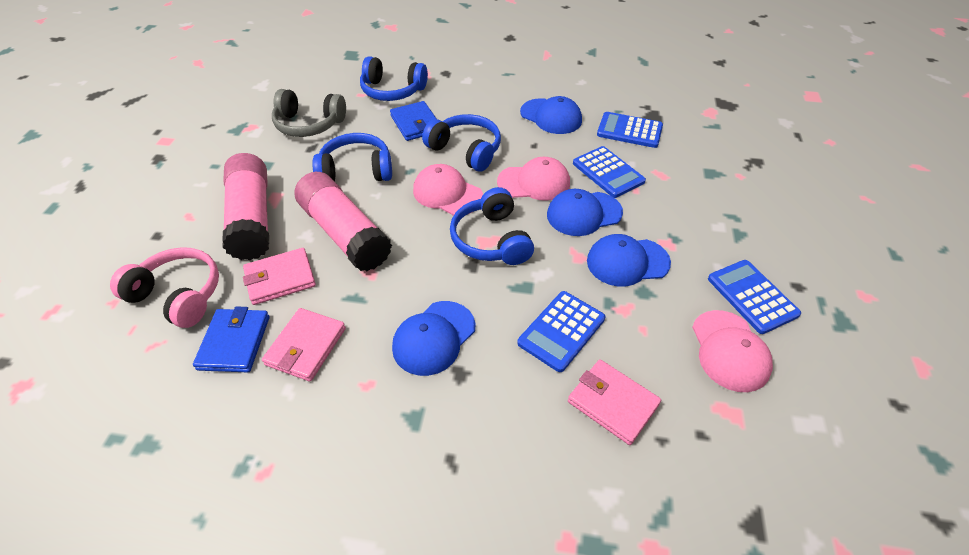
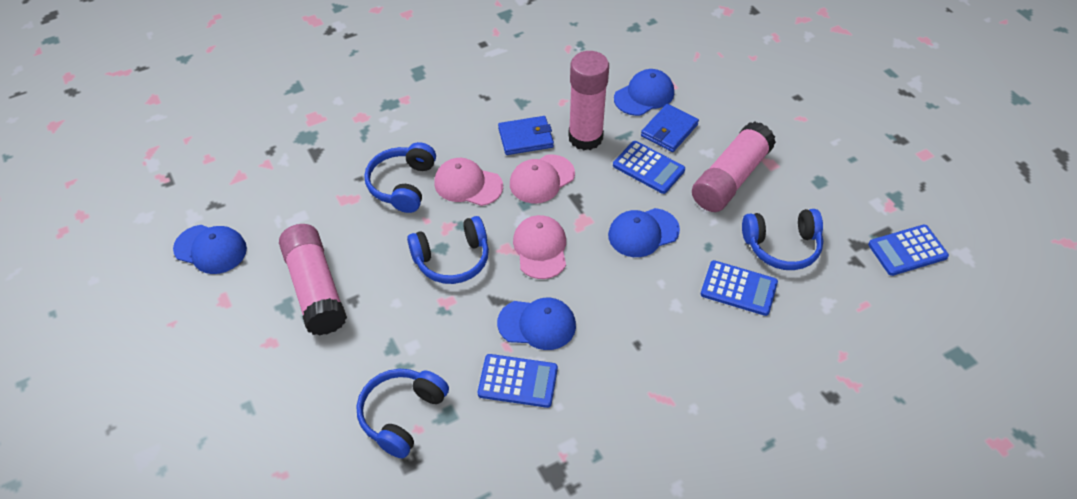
grey headphones: [272,89,346,137] = 1 -> none = 0
pink glue stick: [222,153,269,260] [294,172,392,271] = 2 -> [279,224,347,335] [568,51,609,150] [692,121,776,212] = 3
pink headphones: [110,247,219,328] = 1 -> none = 0
pink wallet: [243,248,316,305] [262,308,346,382] [568,359,661,445] = 3 -> none = 0

